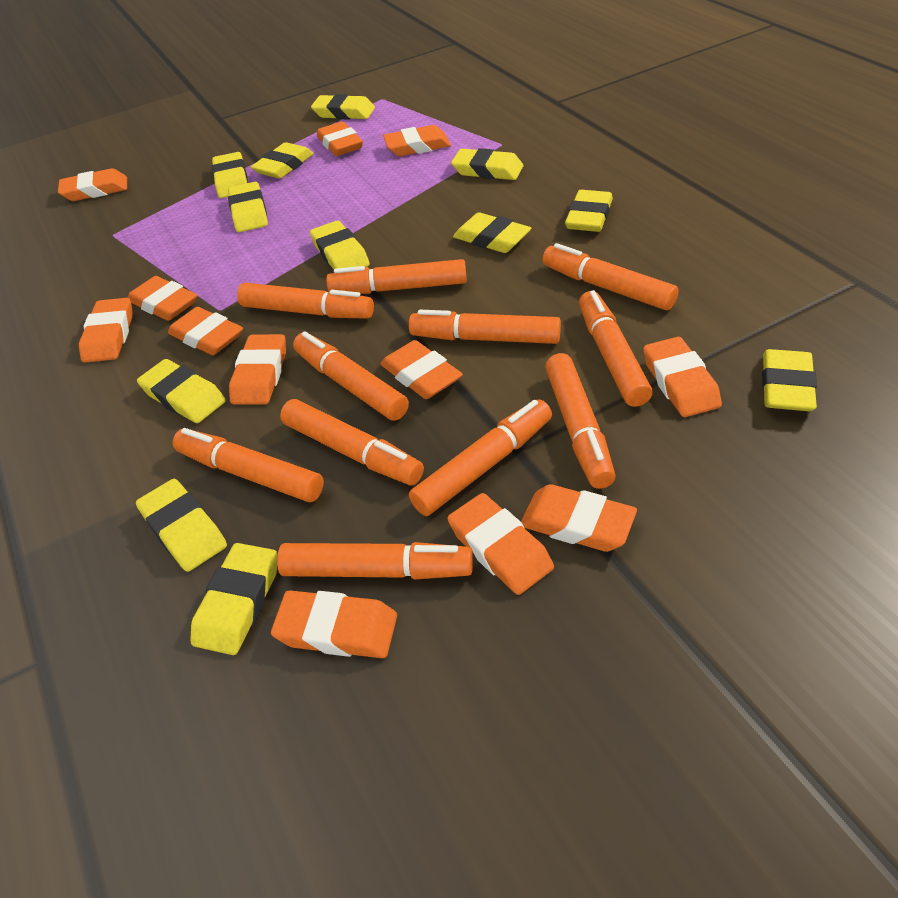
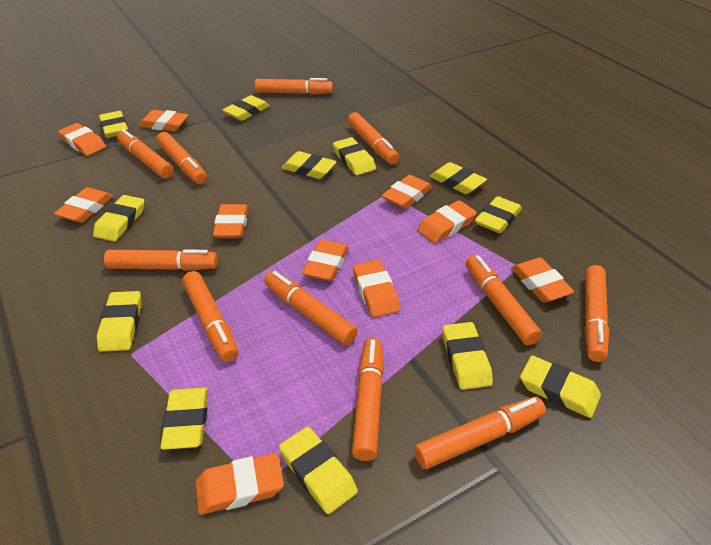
orange eraser: [58,168,127,201] [79,298,133,363] [128,276,197,321] [168,307,243,355] [229,334,286,404] [271,590,397,658] [317,121,363,156] [380,340,463,399] [383,125,451,156] [447,493,554,595] [521,484,637,552] [643,337,722,417] = 12 -> [54,187,113,223] [58,123,106,156] [139,110,189,131] [195,453,284,515] [213,204,248,238] [302,240,349,281] [353,260,400,317] [381,175,432,209] [417,200,477,243] [511,258,574,302] = 10

